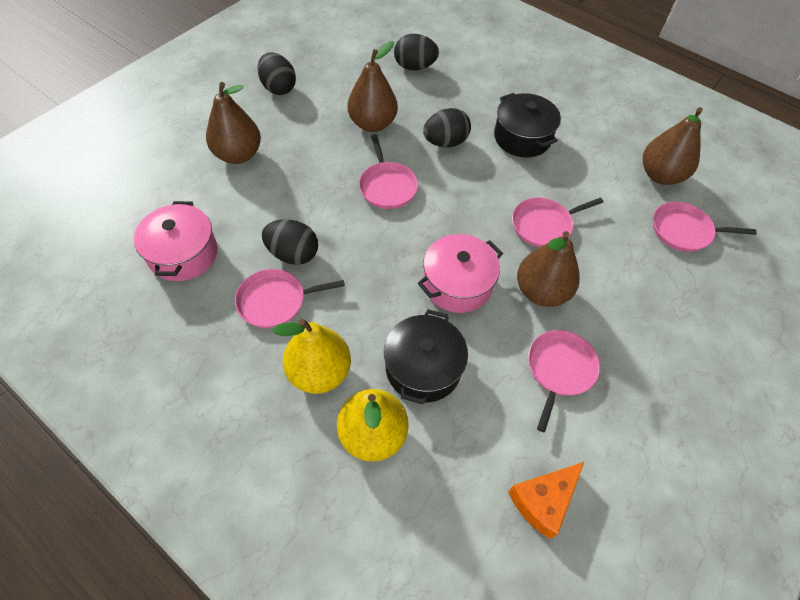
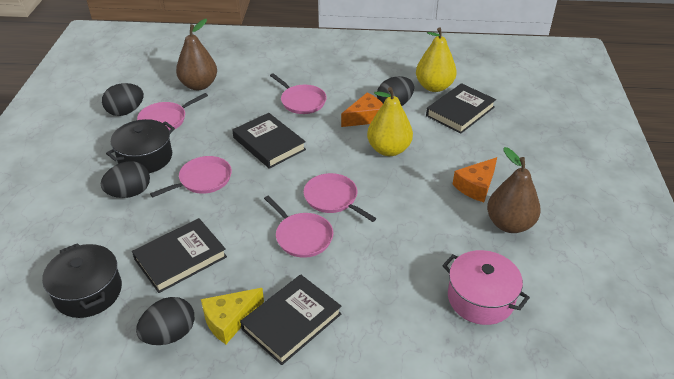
black book: none = 0 -> [132,218,227,293] [232,113,306,169] [240,274,342,365] [426,83,496,133] = 4
brown pear: [206,82,261,164] [347,41,398,132] [517,231,580,307] [643,107,703,185] = 4 -> [176,19,217,90] [487,147,541,233] = 2
orange cheese: [508,462,584,539] = 1 -> [341,93,383,127] [452,157,497,202] = 2
pink pot: [134,201,217,281] [418,234,503,313] = 2 -> [442,250,530,325] = 1
yellow cheese: none = 0 -> [201,288,264,344] = 1

